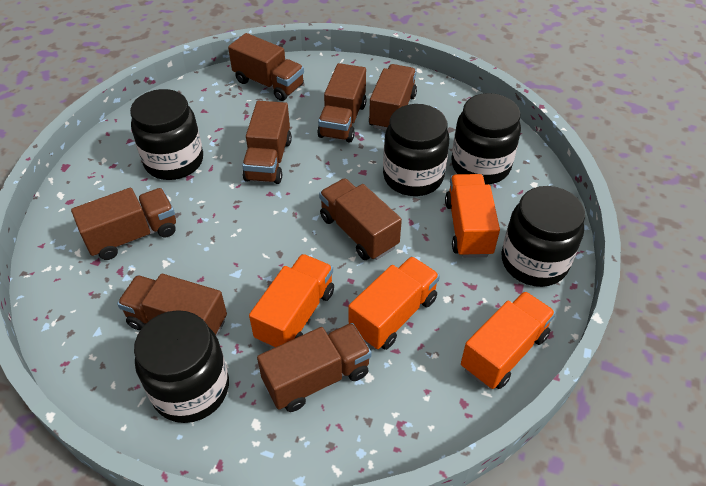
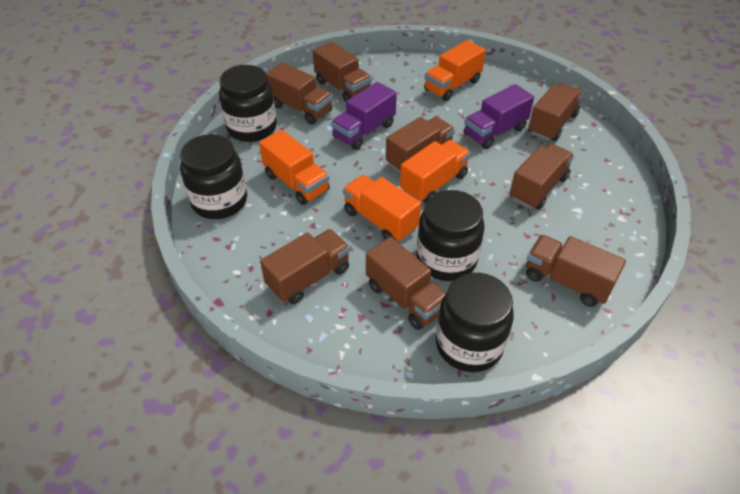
black jar: [130,89,203,180] [134,310,229,423] [383,104,449,196] [451,93,521,185] [501,186,585,287] = 5 -> [180,134,247,219] [219,65,277,142] [416,190,484,281] [436,273,514,372] = 4
purple truck: none = 0 -> [331,82,397,150] [464,84,534,149] = 2

